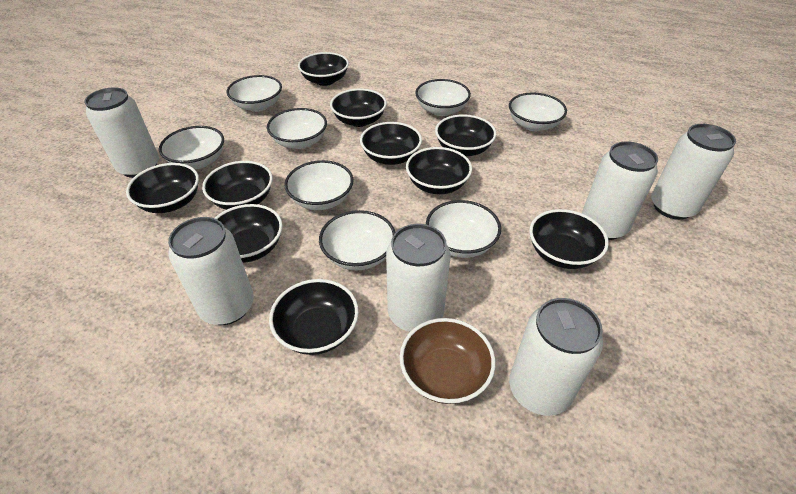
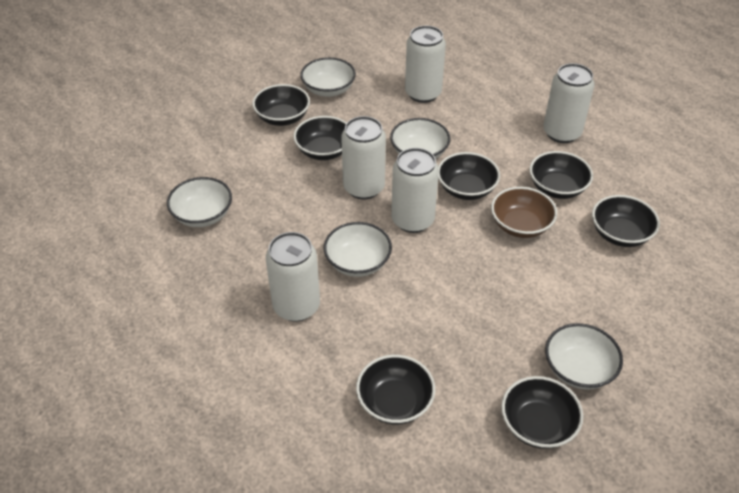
black bowl: [126,163,199,213] [202,161,273,210] [215,204,283,263] [269,279,359,355] [298,52,349,86] [330,89,387,127] [360,122,422,165] [406,147,472,194] [435,114,496,156] [529,209,609,269] = 10 -> [252,84,310,126] [293,116,347,160] [356,355,435,425] [438,152,500,200] [501,376,583,449] [529,151,593,199] [592,195,660,247] = 7
white bowl: [159,126,224,169] [227,75,282,112] [267,108,327,149] [284,160,353,210] [319,210,395,270] [415,79,471,116] [426,200,501,258] [509,92,567,131] = 8 -> [167,177,232,227] [300,57,356,97] [324,222,392,277] [390,118,450,159] [545,323,623,390] = 5
white can: [84,87,159,178] [168,217,254,325] [386,224,451,332] [509,298,603,416] [582,141,658,240] [651,124,736,220] = 6 -> [266,232,320,322] [341,116,386,199] [391,148,439,233] [405,25,446,103] [543,63,595,143] = 5

